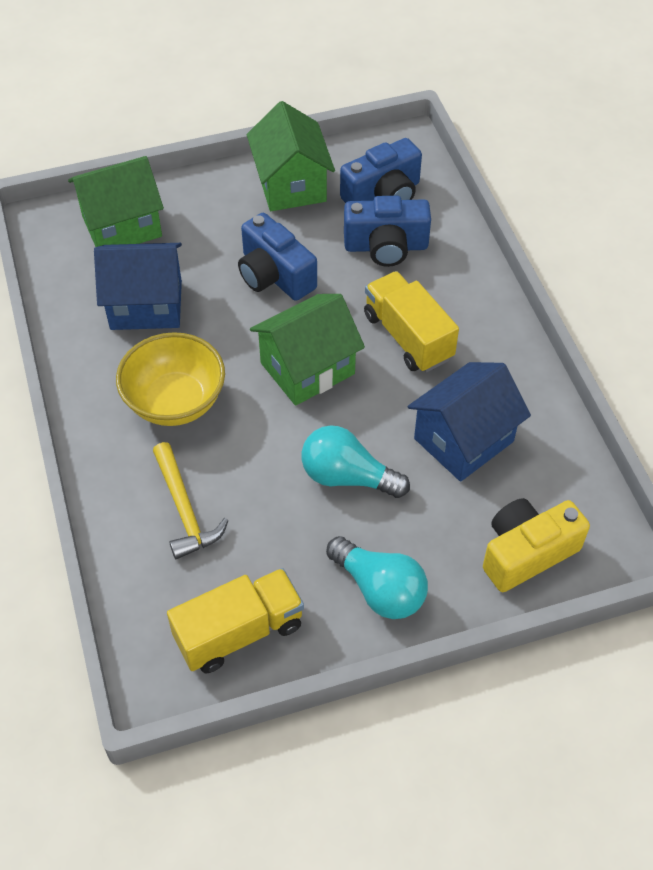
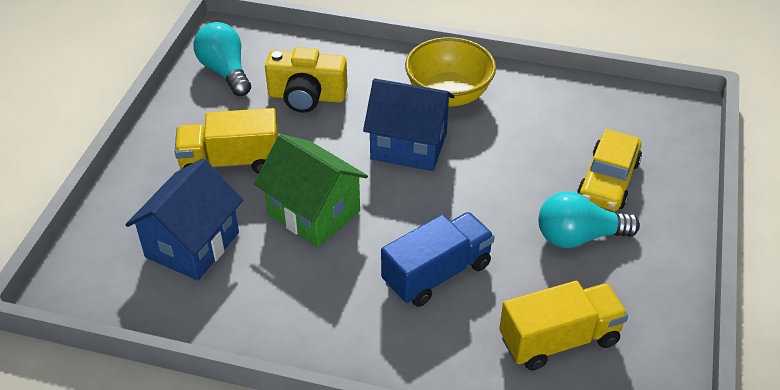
blue camera: [238,213,317,301] [340,138,422,203] [344,196,431,267] = 3 -> none = 0
blue truck: none = 0 -> [381,212,495,307] = 1
green house: [68,156,164,247] [247,101,335,211] [250,294,365,406] = 3 -> [254,134,368,247] = 1
yellow car: none = 0 -> [577,129,642,211] = 1
yellow hammer: [153,442,229,559] = 1 -> none = 0

